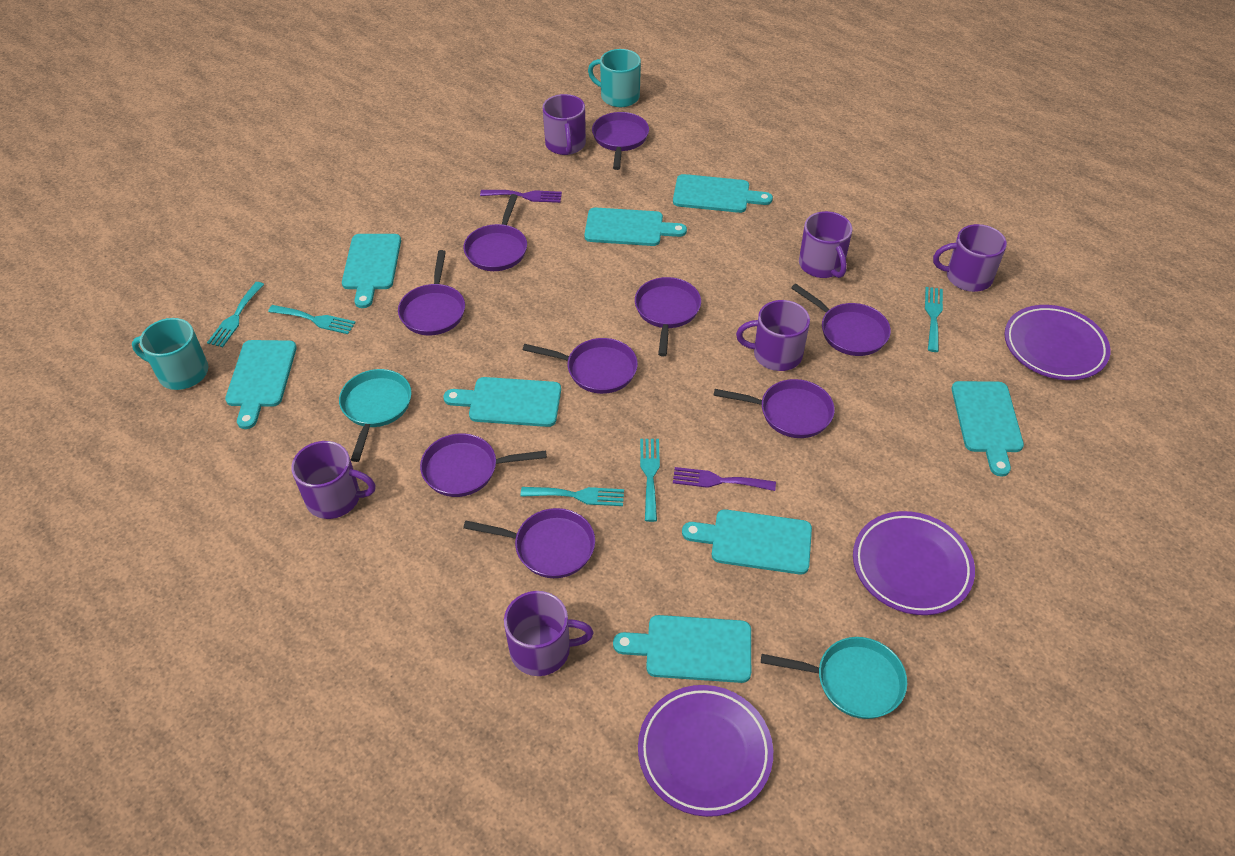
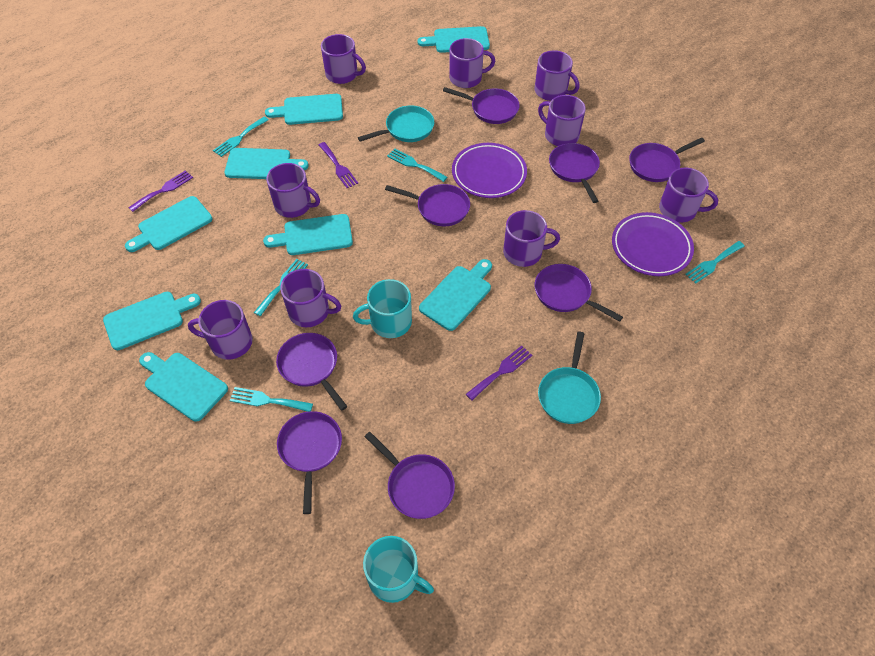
purple fork: [480,190,562,203] [673,467,776,491] = 2 -> [128,170,193,212] [319,142,358,188] [466,346,532,401] = 3
purple mug: [291,441,376,519] [504,591,593,676] [543,94,586,155] [736,300,810,371] [799,211,853,278] [933,224,1007,292] = 6 -> [188,300,253,360] [266,163,320,218] [280,269,341,327] [321,34,366,84] [449,38,495,88] [503,210,560,267] [535,50,579,101] [538,95,586,146] [659,168,718,222] = 9
purple pan: [398,250,465,336] [420,433,547,497] [463,508,595,578] [464,194,527,271] [523,338,638,394] [592,112,649,170] [635,277,701,357] [714,379,835,438] [791,284,891,356] = 9 -> [276,333,347,411] [277,411,342,514] [364,432,455,519] [385,184,470,226] [443,87,520,124] [535,264,623,322] [549,143,600,203] [629,138,705,182] = 8
purple plate: [638,685,773,817] [853,511,975,615] [1004,305,1111,380] = 3 -> [452,143,527,198] [612,212,694,276] = 2

